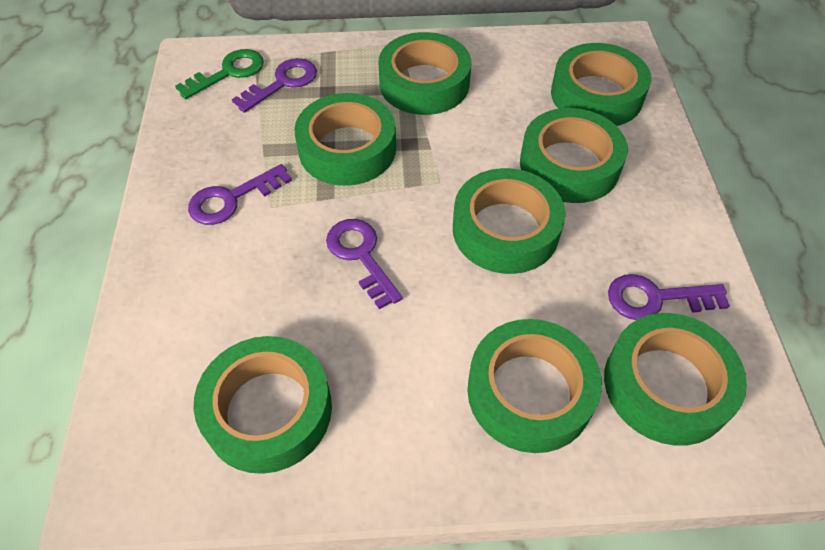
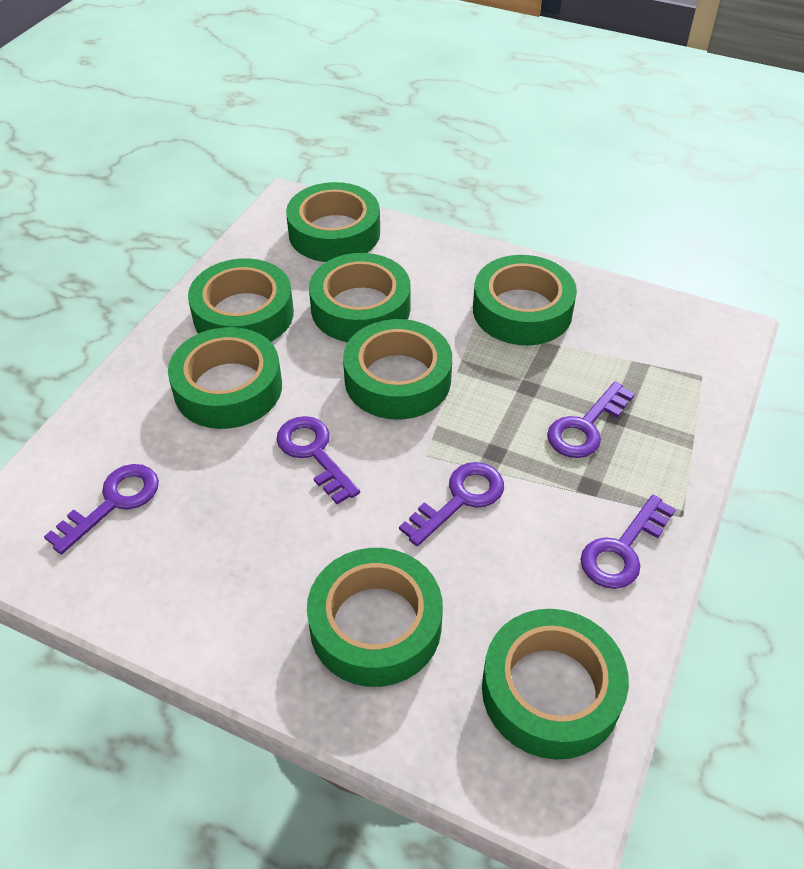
green key: [175,49,264,99] = 1 -> none = 0
purple key: [188,164,292,225] [232,58,317,113] [326,219,403,309] [608,274,730,320] = 4 -> [44,464,159,555] [276,416,360,504] [399,462,504,546] [547,382,635,458] [580,495,676,589] = 5

